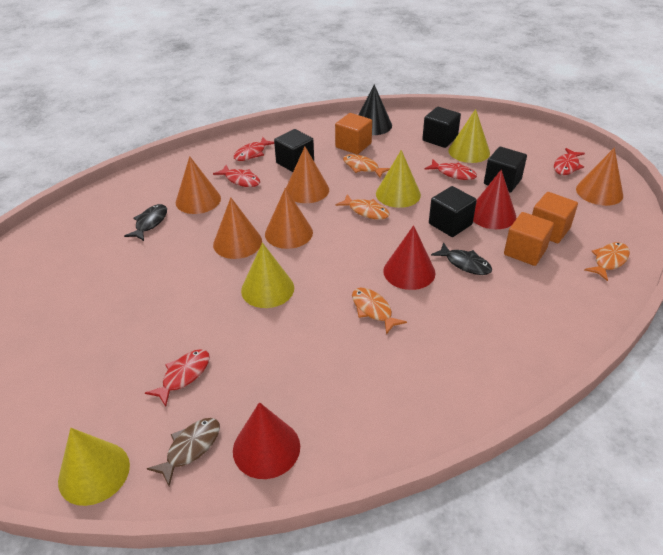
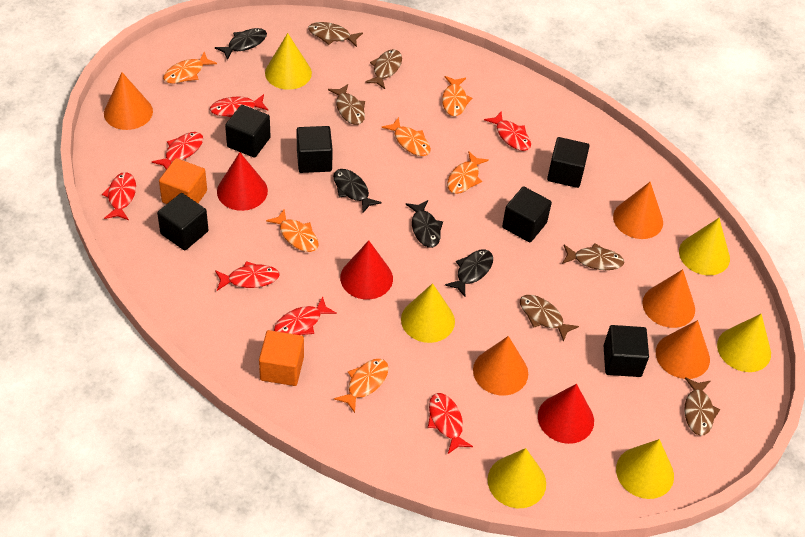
black cone: [359,84,392,135] = 1 -> none = 0
black cube: [274,129,314,172] [422,107,461,148] [429,186,477,237] [484,147,527,193] = 4 -> [157,193,208,251] [225,105,271,158] [297,126,333,173] [502,186,552,242] [547,137,589,188] [604,325,649,377] = 6
black fish: [124,204,167,241] [431,242,492,275] = 2 -> [215,28,267,60] [333,169,382,213] [405,200,443,248] [445,249,493,297] = 4
brown fish: [147,418,220,486] = 1 -> [308,22,363,47] [328,84,365,125] [365,49,402,89] [520,295,579,342] [562,243,624,270] [684,377,720,436] = 6
orange cube: [335,113,372,154] [504,212,554,266] [532,192,578,243] = 3 -> [159,158,207,204] [259,330,304,386] = 2
orange fish: [336,194,390,219] [343,154,390,178] [352,288,407,334] [585,242,630,281] = 4 -> [163,52,217,84] [266,209,319,252] [334,359,389,413] [381,117,431,156] [442,76,472,116] [447,151,489,194] = 6
red fish: [145,349,210,407] [213,165,260,187] [234,137,274,161] [424,159,477,180] [554,148,585,175] = 5 -> [102,172,136,220] [152,132,203,170] [210,94,268,117] [215,261,280,291] [274,296,337,335] [428,393,473,454] [484,111,531,151] = 7
yellow cone: [58,428,130,506] [241,243,294,308] [376,150,421,208] [449,109,490,163] = 4 -> [265,33,312,90] [401,283,455,343] [488,448,546,508] [616,439,674,499] [679,218,730,275] [717,314,771,372] = 6

